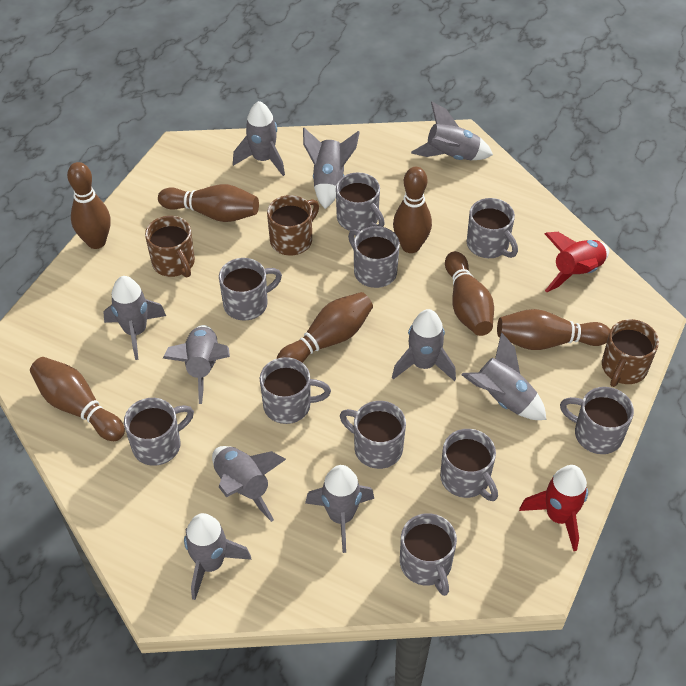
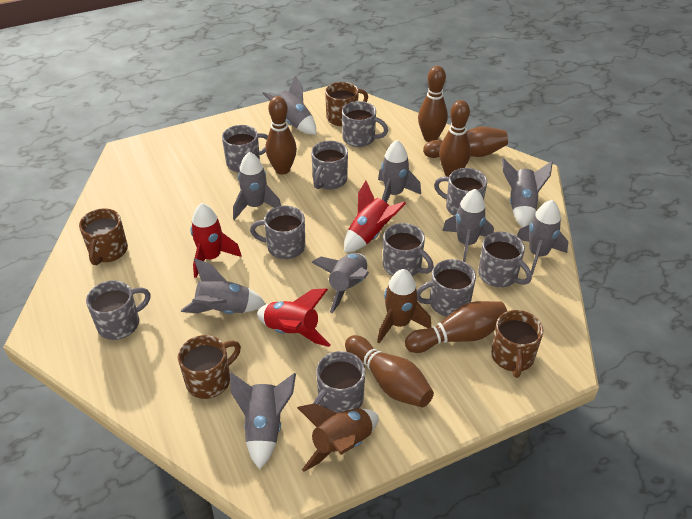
brown bowling pin: [30,357,125,441] [67,162,111,249] [158,184,259,222] [276,292,373,363] [393,167,432,253] [445,251,494,336] [497,309,610,350] = 7 -> [266,96,297,175] [345,335,434,407] [405,301,507,353] [418,66,448,142] [423,127,508,158] [439,100,471,177] = 6
brown mug: [145,216,195,278] [267,195,319,255] [602,319,659,387] = 3 -> [79,208,128,265] [178,335,241,399] [325,82,368,126] [491,310,543,378] = 4
brown rocket: none = 0 -> [297,403,379,472] [377,269,432,343] = 2
grey rocket: [103,276,166,360] [162,325,230,404] [184,513,251,600] [212,446,286,522] [233,101,285,176] [303,128,360,209] [305,465,374,553] [392,309,456,381] [411,102,493,160] [461,332,546,420] = 10 -> [181,258,266,314] [230,372,296,469] [233,152,281,220] [262,76,316,135] [311,253,369,313] [378,140,421,203] [442,189,494,262] [502,158,553,227] [517,200,568,275] = 9
red rocket: [519,465,588,551] [545,232,609,292] = 2 -> [190,203,242,278] [257,288,330,347] [344,181,406,253] = 3

